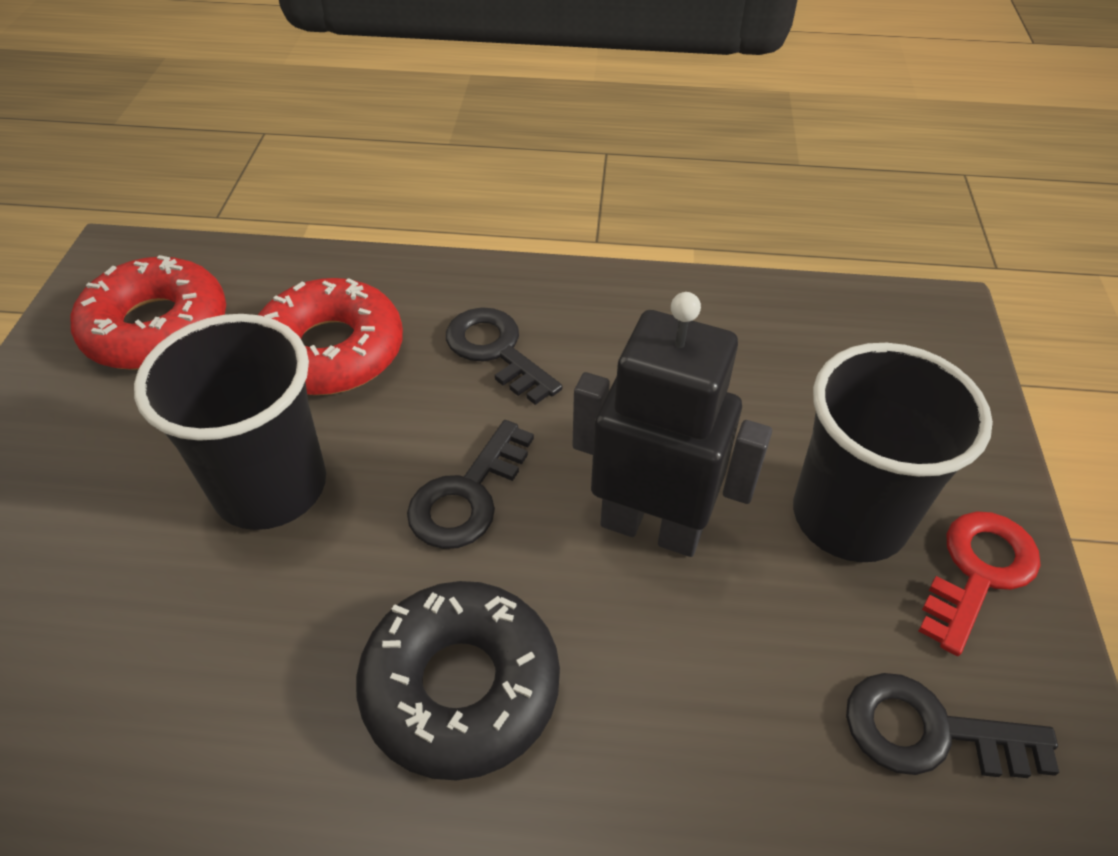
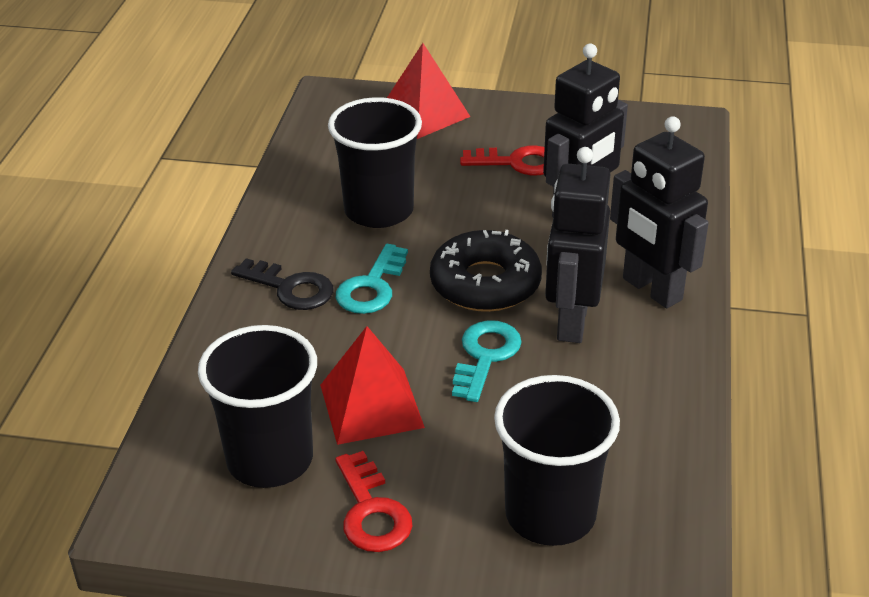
black cup: [134,314,326,530] [793,343,993,562] = 2 -> [198,325,317,488] [328,97,422,228] [494,375,620,546] = 3
black key: [407,420,534,549] [446,307,563,405] [846,673,1059,778] = 3 -> [231,258,334,310] = 1
black robot: [572,292,772,557] = 1 -> [543,44,628,217] [545,147,610,343] [610,116,708,308] = 3
red donut: [71,255,226,370] [258,278,403,395] = 2 -> none = 0
red key: [919,511,1040,656] = 1 -> [335,451,413,552] [460,146,545,175] = 2
red pyramid: none = 0 -> [320,326,425,445] [387,43,471,139] = 2
turquoise key: none = 0 -> [336,244,408,314] [452,320,522,402] = 2

